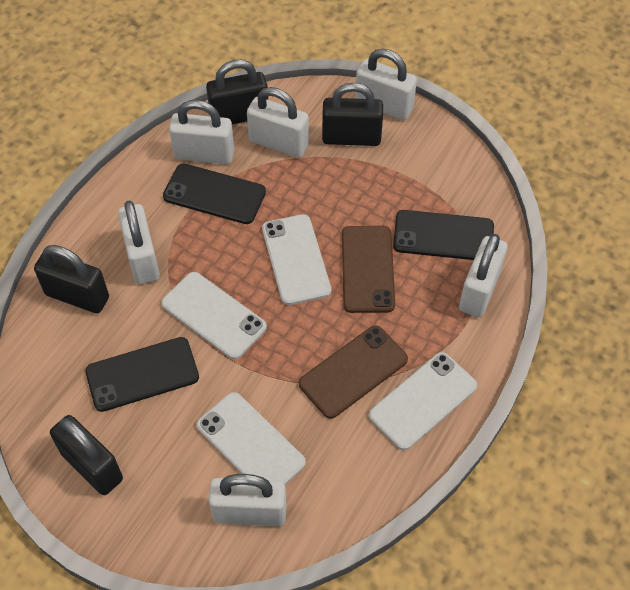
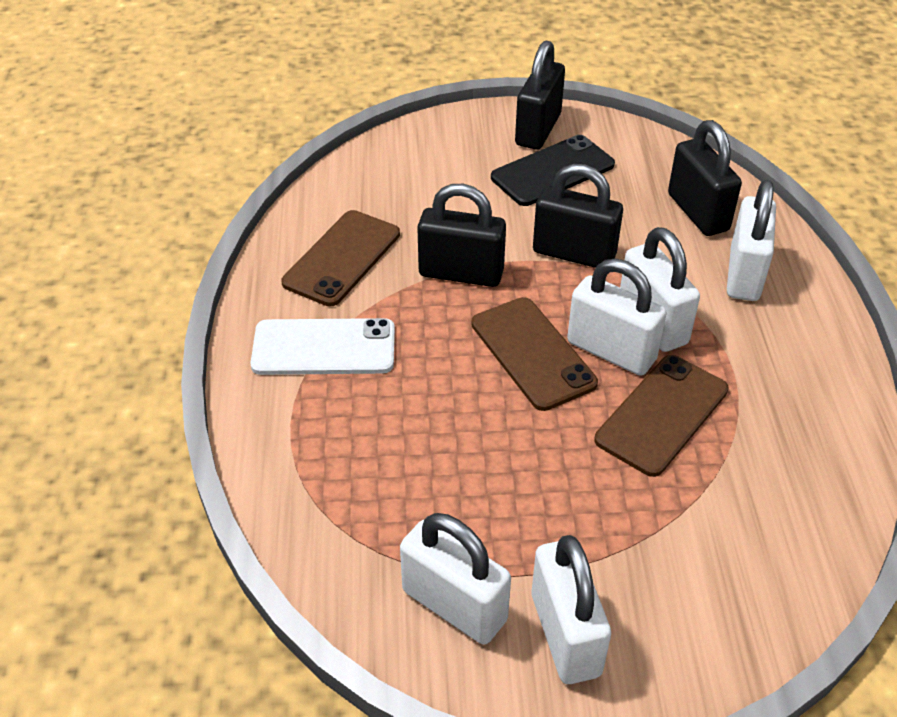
black phone: [85,337,199,412] [163,163,266,224] [393,210,494,260] = 3 -> [491,135,615,206] = 1
brown phone: [299,326,408,419] [342,226,395,313] = 2 -> [281,210,400,306] [471,297,598,411] [595,355,729,477] = 3
white padlock: [118,200,160,284] [169,100,234,164] [209,474,287,526] [247,87,309,158] [355,49,417,120] [459,234,508,317] = 6 -> [400,513,511,645] [532,535,611,684] [567,259,667,376] [620,227,700,352] [727,180,776,301] = 5
white phone: [161,272,267,359] [197,392,306,485] [262,214,331,305] [369,352,477,450] = 4 -> [251,318,395,375] = 1

